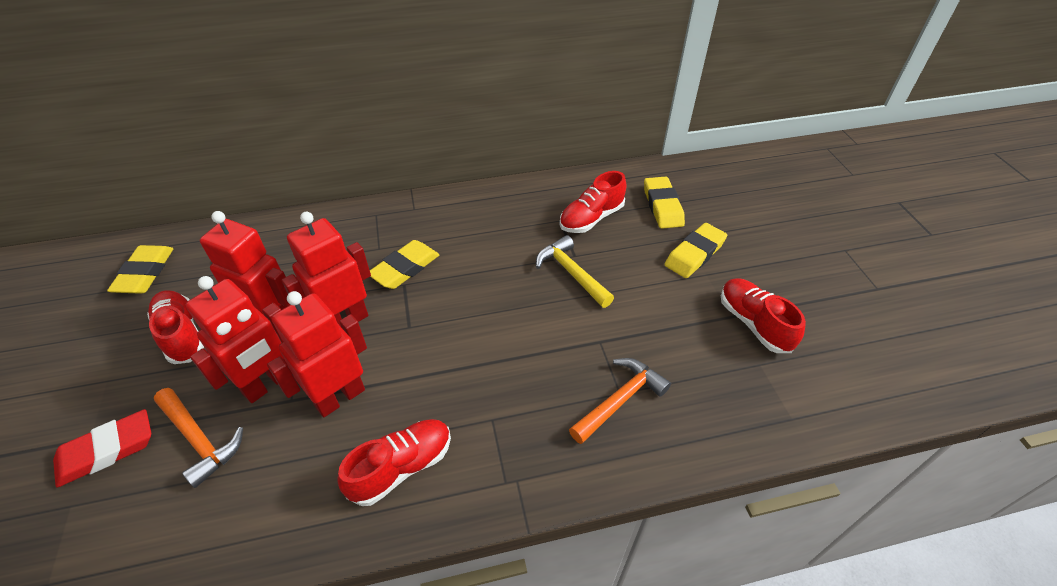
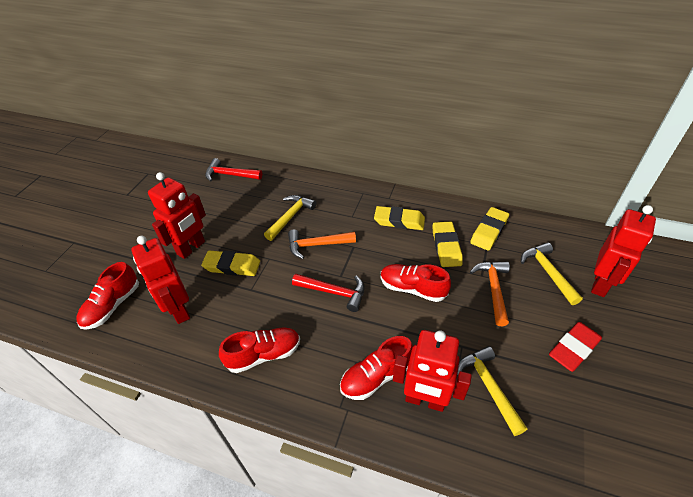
red hammer: none = 0 -> [205,158,262,182] [292,274,365,312] = 2
yellow hammer: [536,235,614,308] = 1 -> [264,195,316,241] [457,346,527,436] [521,242,583,305] = 3

